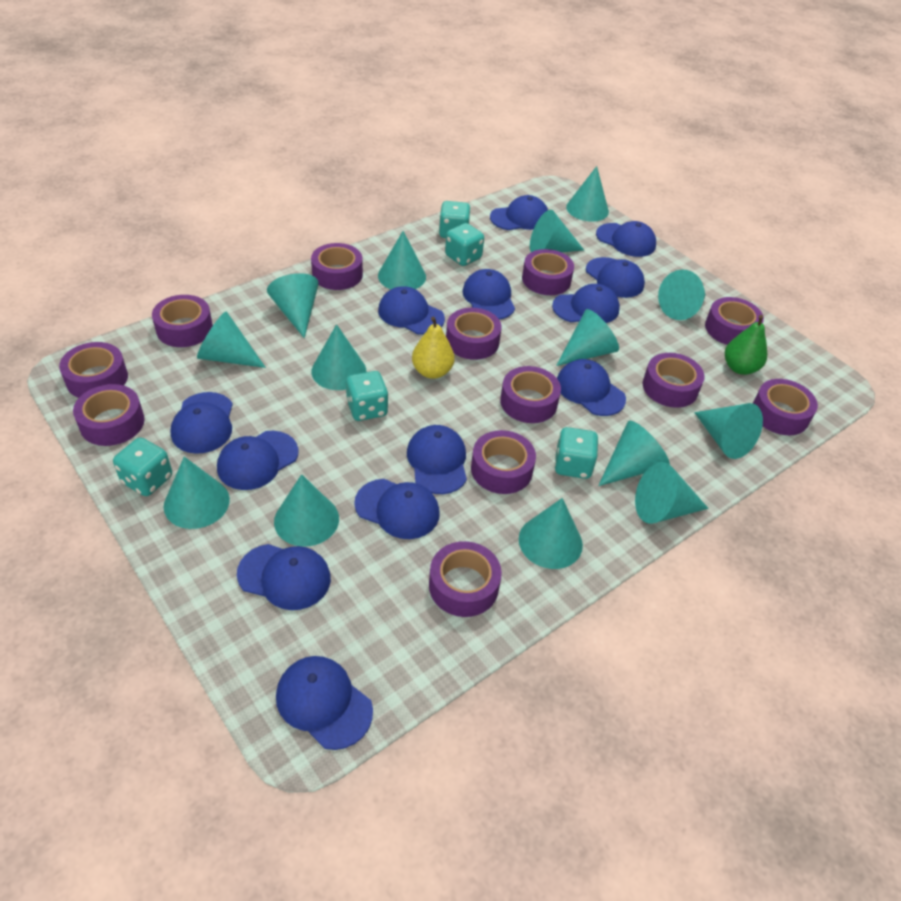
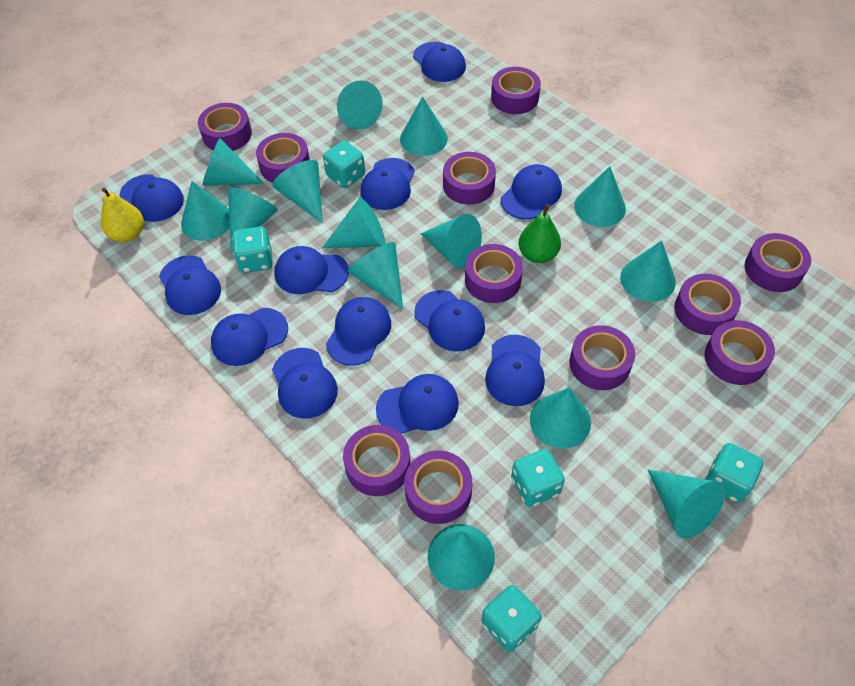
blue cap: [171,392,233,454] [217,431,299,490] [237,544,331,610] [276,656,373,750] [354,479,440,539] [378,286,445,335] [407,425,467,494] [462,269,515,320] [490,195,548,230] [552,284,620,323] [557,359,626,416] [586,257,645,298] [596,221,656,257] = 13 -> [119,174,184,222] [159,255,221,315] [211,308,288,366] [272,348,338,419] [274,246,349,294] [326,297,391,366] [360,158,415,210] [376,374,459,434] [413,42,466,82] [414,290,485,351] [485,335,545,406] [501,164,562,219] = 12
purple tape: [59,342,128,398] [73,384,144,446] [152,295,213,347] [311,243,363,290] [429,541,502,617] [446,308,502,360] [471,430,536,494] [500,366,561,423] [522,249,574,295] [643,353,705,408] [705,297,764,345] [753,379,818,435] = 12 -> [198,103,252,151] [256,133,310,183] [343,425,411,496] [404,450,472,524] [443,152,496,205] [465,244,523,303] [491,67,541,114] [569,325,635,390] [674,274,741,335] [705,320,775,385] [745,233,811,292] = 11

